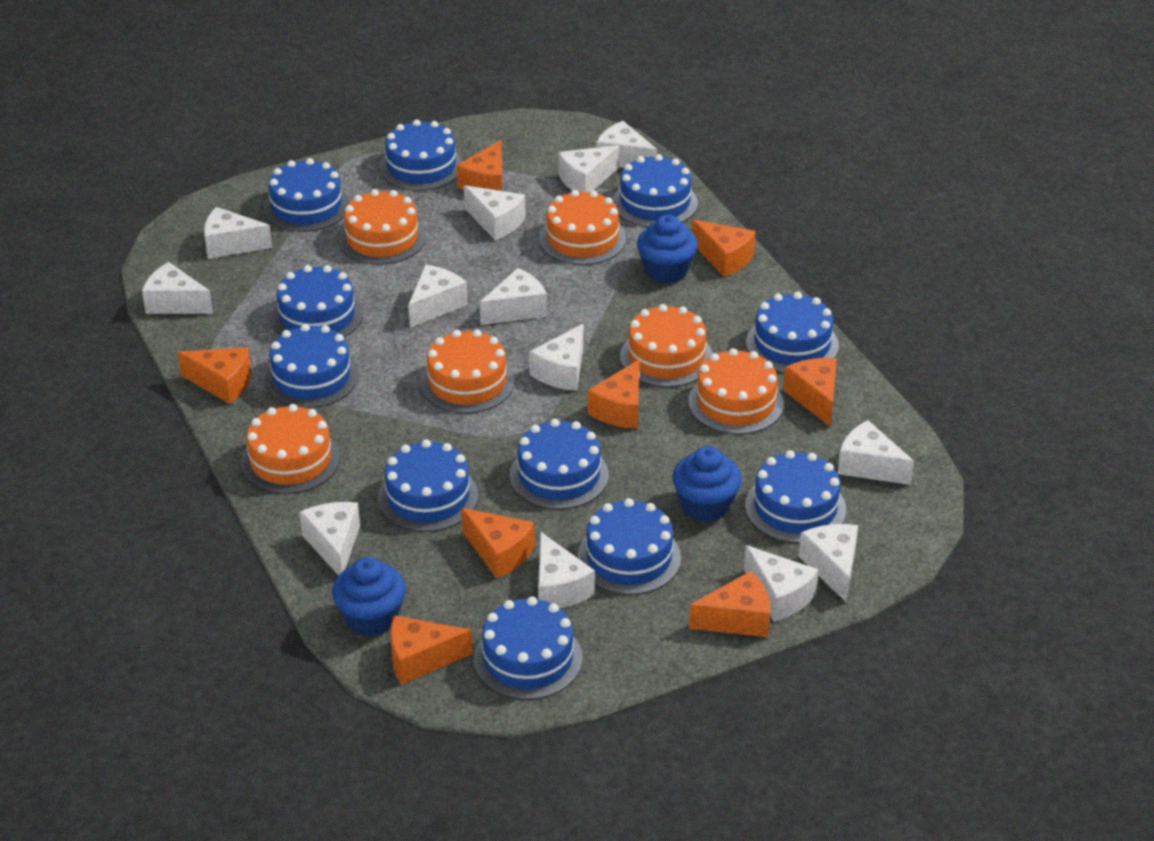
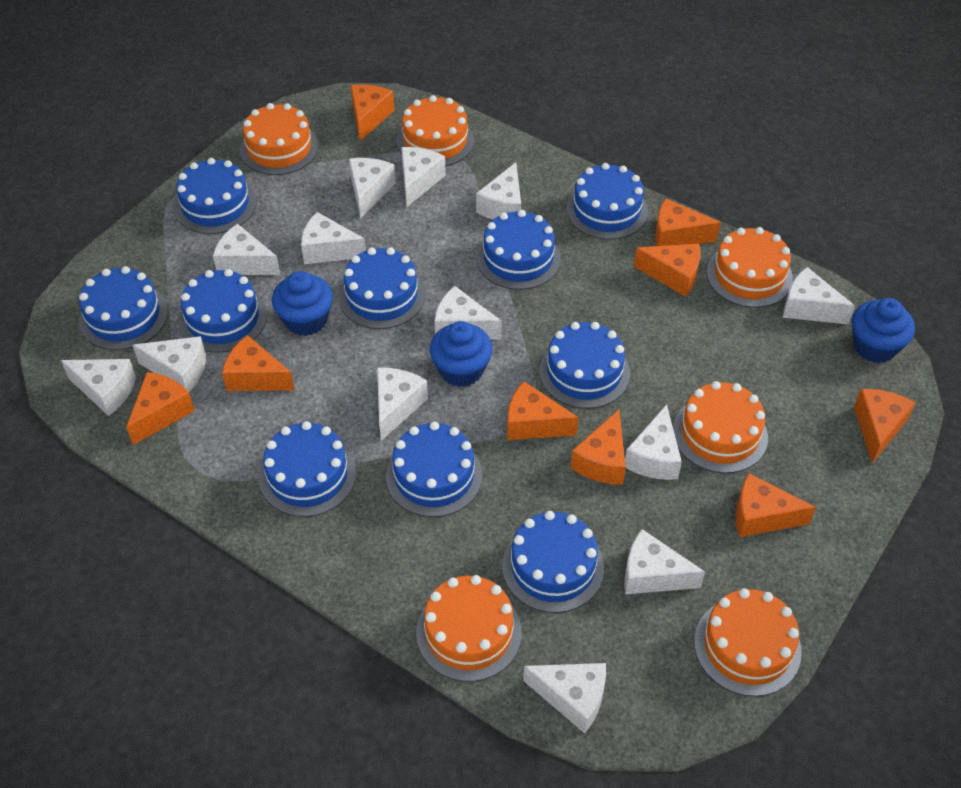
blue cake: [264,158,349,232] [264,324,359,408] [271,265,363,338] [378,439,478,532] [380,119,463,191] [474,596,583,700] [510,419,609,509] [577,498,681,595] [613,154,698,227] [745,450,846,543] [746,292,839,373] = 11 -> [79,266,168,350] [174,158,257,234] [178,269,267,353] [259,421,356,517] [339,247,425,329] [386,421,483,517] [477,210,561,290] [502,511,604,613] [539,322,630,409] [566,163,648,240] = 10
orange cheese: [178,347,251,404] [390,615,473,685] [457,140,502,191] [461,508,535,579] [587,360,639,429] [689,571,770,637] [692,220,756,277] [783,358,837,427] = 8 -> [126,372,195,445] [222,335,295,391] [351,84,394,141] [507,381,579,440] [571,409,626,485] [634,244,701,297] [655,198,721,246] [735,473,816,537] [854,389,916,463] = 9

